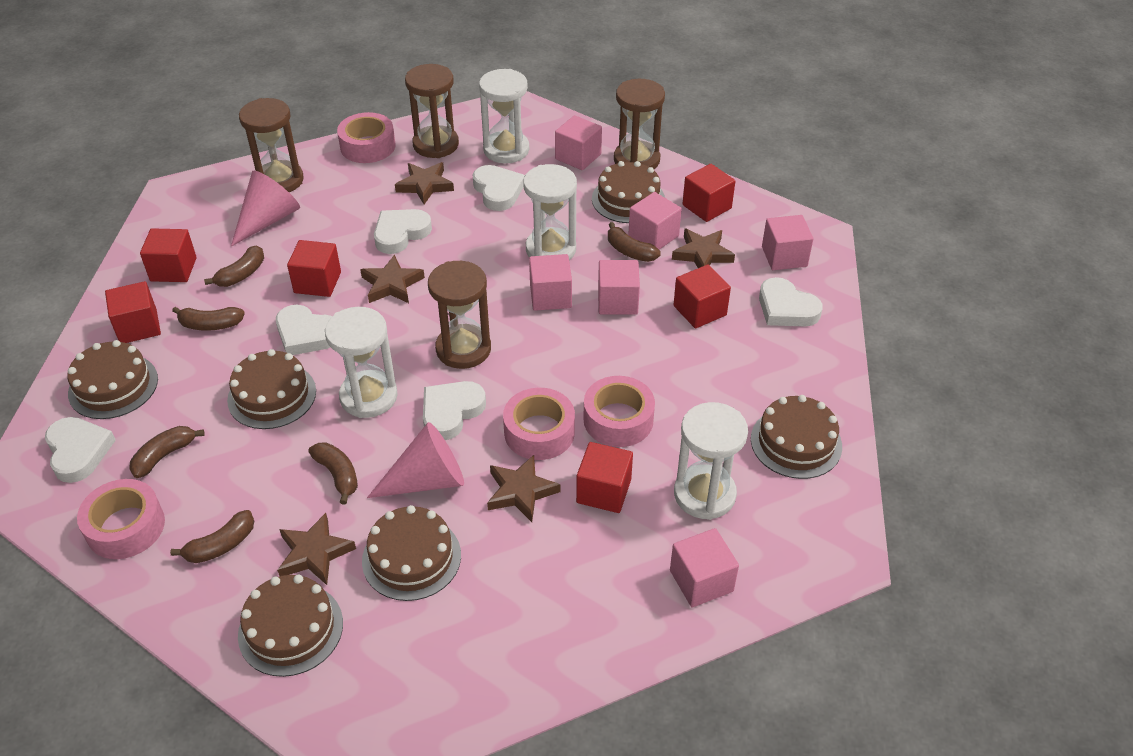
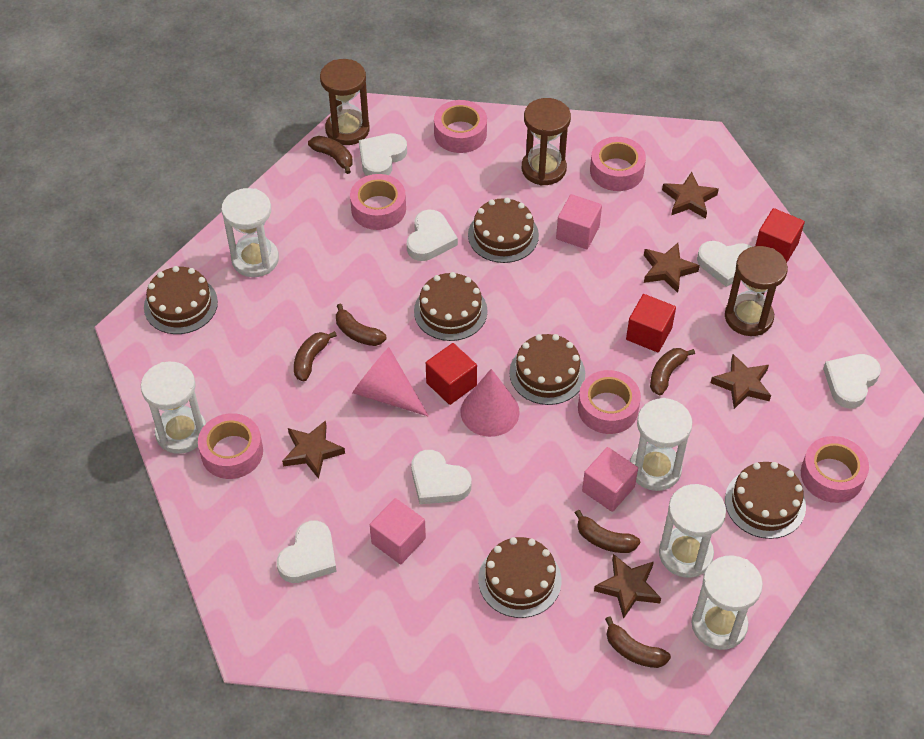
brown hourglass: [239,98,304,192] [405,64,459,158] [428,261,491,369] [614,79,665,169] = 4 -> [320,59,370,145] [522,98,571,186] [725,246,788,336] = 3
pink cube: [529,254,572,311] [555,115,602,170] [598,260,640,315] [628,192,682,249] [670,528,739,607] [762,215,813,270] = 6 -> [370,498,426,564] [556,194,602,249] [582,447,638,512] = 3
pink tape: [77,479,165,559] [337,112,396,163] [503,388,575,460] [583,376,655,447] = 4 -> [198,413,263,479] [350,174,406,230] [434,100,487,153] [578,370,641,434] [590,137,646,191] [801,436,869,503] = 6
red cube: [105,281,161,343] [140,228,197,282] [287,240,341,297] [576,442,633,513] [674,265,731,329] [683,164,735,222] = 6 -> [426,343,477,405] [626,294,676,352] [755,208,805,262] = 3
white hourglass: [325,307,398,418] [479,69,529,163] [523,164,577,260] [674,402,748,520] = 4 -> [141,362,206,454] [221,188,279,277] [630,398,692,491] [659,484,726,578] [691,556,763,650] = 5

